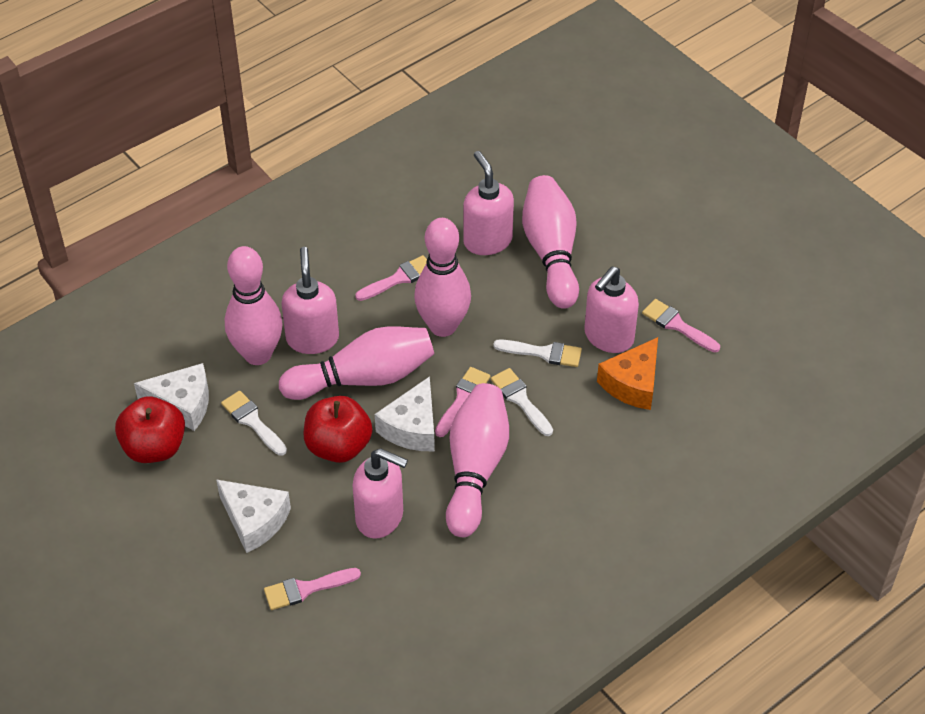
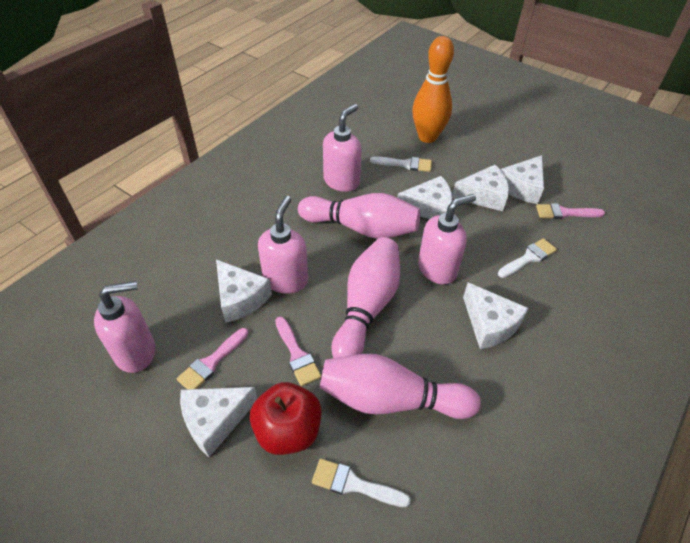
orange bowling pin: none = 0 -> [412,36,454,143] = 1
orange cheese: [597,337,658,410] = 1 -> none = 0
pink bowling pin: [225,246,283,365] [279,326,434,400] [414,218,471,337] [446,383,509,537] [522,175,579,309] = 5 -> [298,193,420,239] [320,354,481,419] [331,237,400,358] = 3
pink brush: [264,568,361,610] [355,255,427,301] [435,367,491,437] [642,299,720,352] = 4 -> [177,328,248,389] [275,317,322,386] [536,203,605,219] = 3
red apple: [115,396,185,463] [303,396,372,463] = 2 -> [250,382,321,455] = 1
white cheese: [134,363,209,431] [216,479,291,553] [375,376,435,451] = 3 -> [180,387,258,457] [216,259,272,323] [397,176,452,219] [452,165,509,211] [463,282,528,349] [501,155,544,204] = 6

